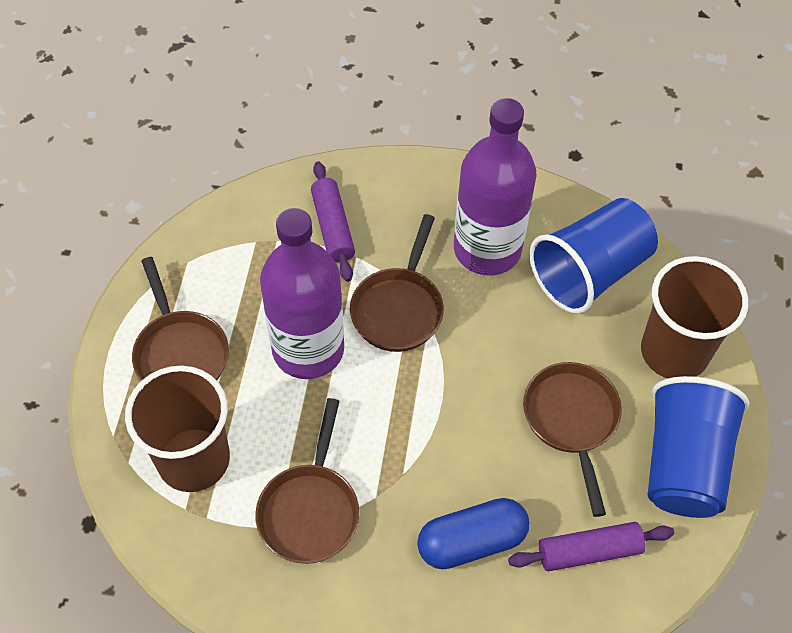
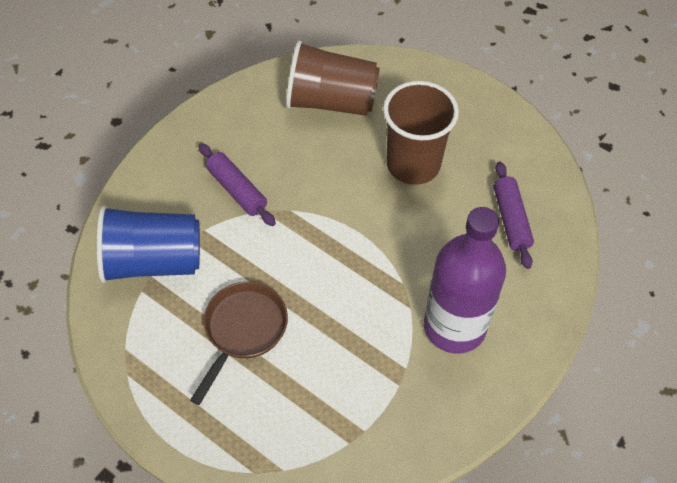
blue capsule: [417,498,529,569] = 1 -> none = 0
blue cup: [529,198,658,314] [648,376,749,518] = 2 -> [97,205,200,283] = 1
brown pan: [132,257,229,381] [255,398,359,564] [350,214,444,352] [523,362,622,517] = 4 -> [190,282,288,405] = 1
purple bottle: [260,208,344,379] [454,98,536,275] = 2 -> [424,207,506,354] = 1

